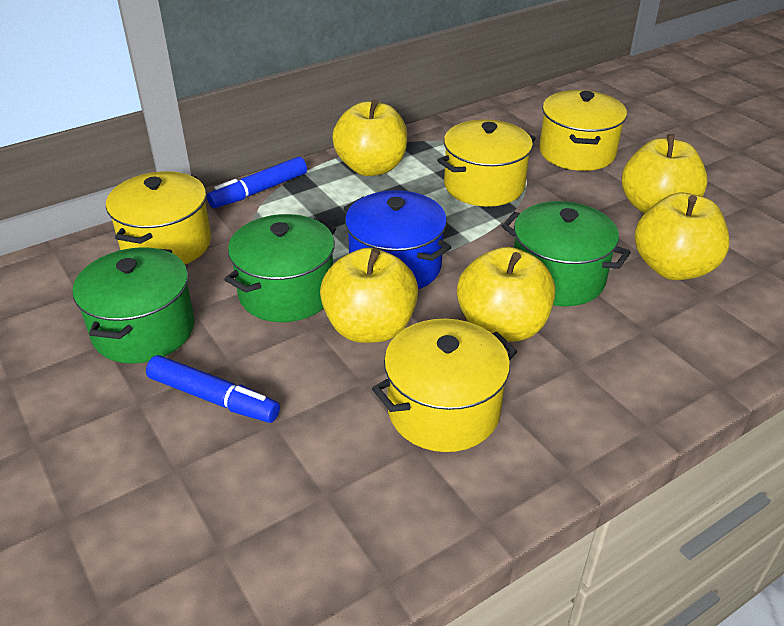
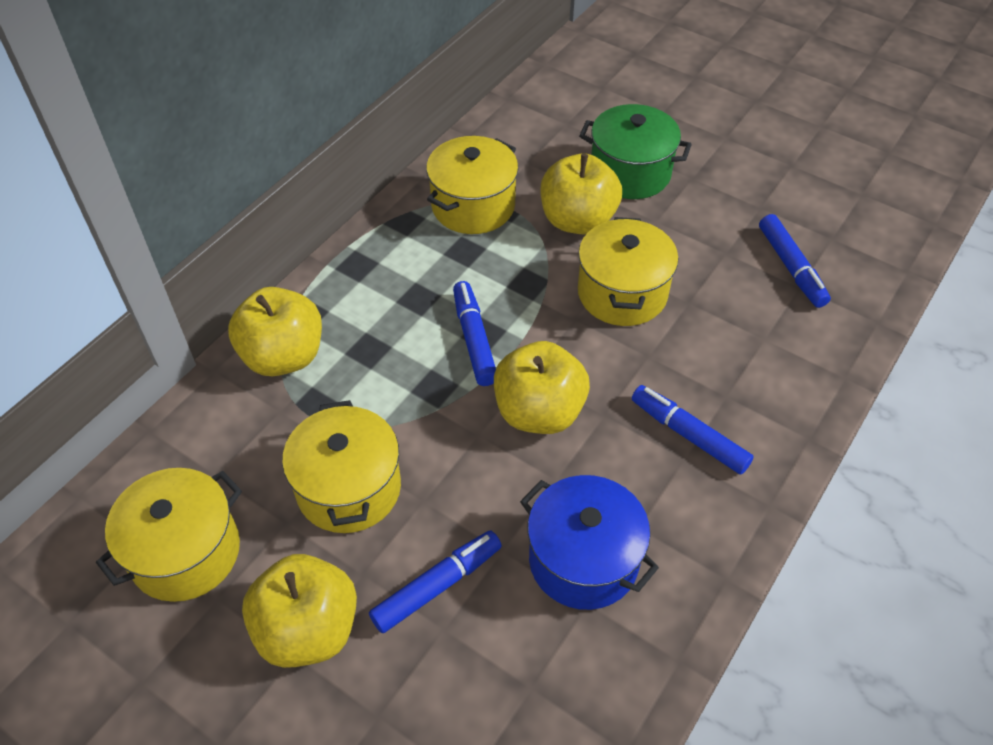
blue marker: [146,355,280,423] [207,157,307,208] = 2 -> [369,531,502,633] [453,281,496,386] [632,385,754,474] [759,214,831,308] = 4
green pot: [73,247,195,364] [224,214,336,322] [502,201,631,306] = 3 -> [579,104,692,199] = 1
yellow apple: [320,248,418,343] [332,99,407,176] [457,247,555,342] [622,134,708,213] [634,193,729,280] = 5 -> [228,287,322,376] [242,554,357,668] [494,341,590,434] [540,153,622,235] = 4

